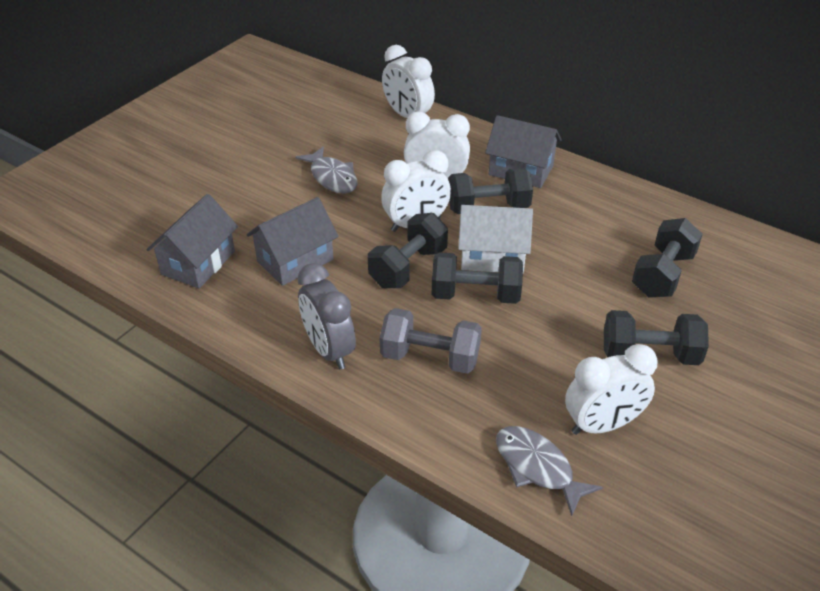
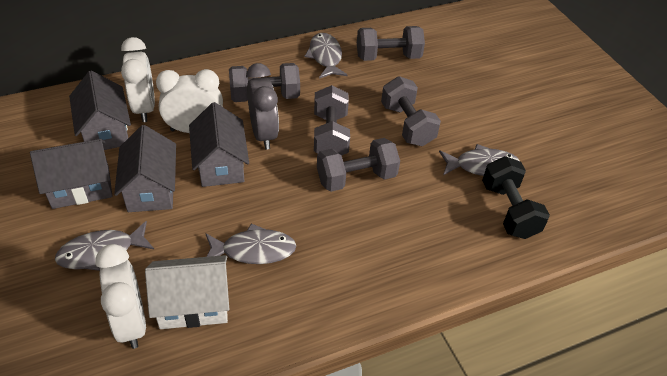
black dumbbell: [368,213,448,288] [432,252,523,304] [448,168,533,214] [604,310,709,365] [632,218,702,298] = 5 -> [482,156,550,239] = 1
grey dumbbell: [380,308,482,374] = 1 -> [229,63,300,102] [314,85,350,155] [317,138,400,192] [357,26,425,61] [381,76,441,146] = 5
grey fish: [295,146,357,194] [496,426,603,516] = 2 -> [55,221,154,271] [205,223,296,264] [305,33,348,79] [439,144,519,176] = 4
grey house: [146,194,238,288] [246,197,339,286] [485,115,562,188] = 3 -> [30,139,113,209] [69,71,131,150] [114,125,176,212] [189,102,249,187] = 4
white clock: [381,150,451,232] [382,45,435,118] [404,111,470,179] [565,344,658,435] = 4 -> [95,244,146,349] [121,37,155,122] [156,69,223,133] = 3

